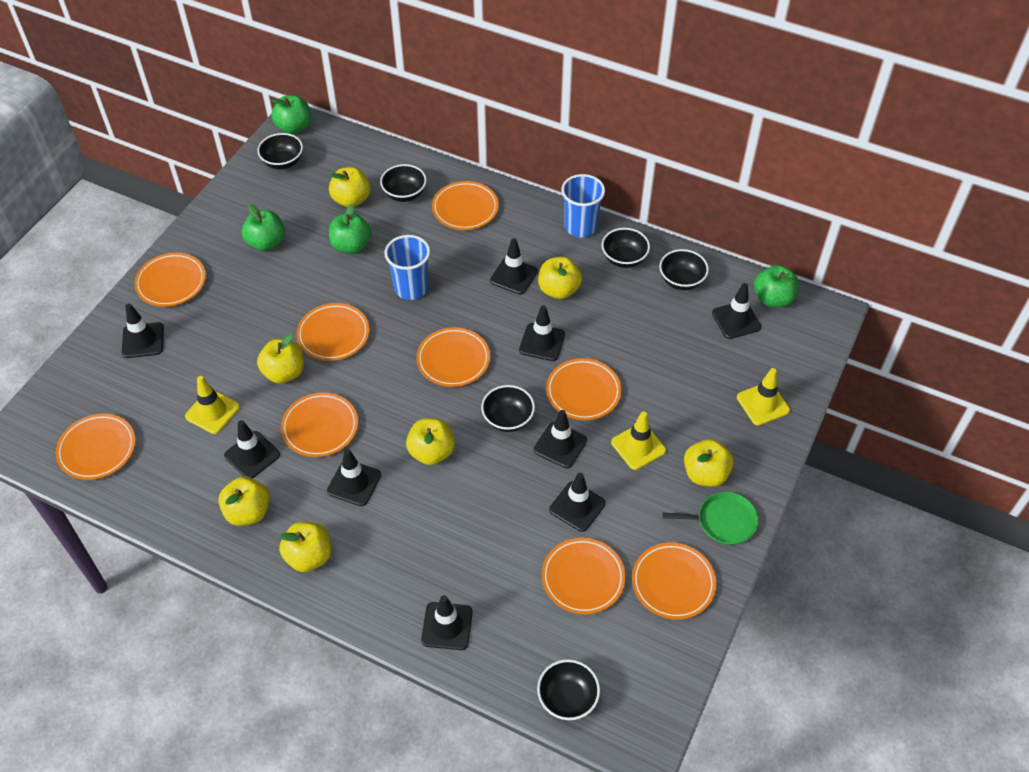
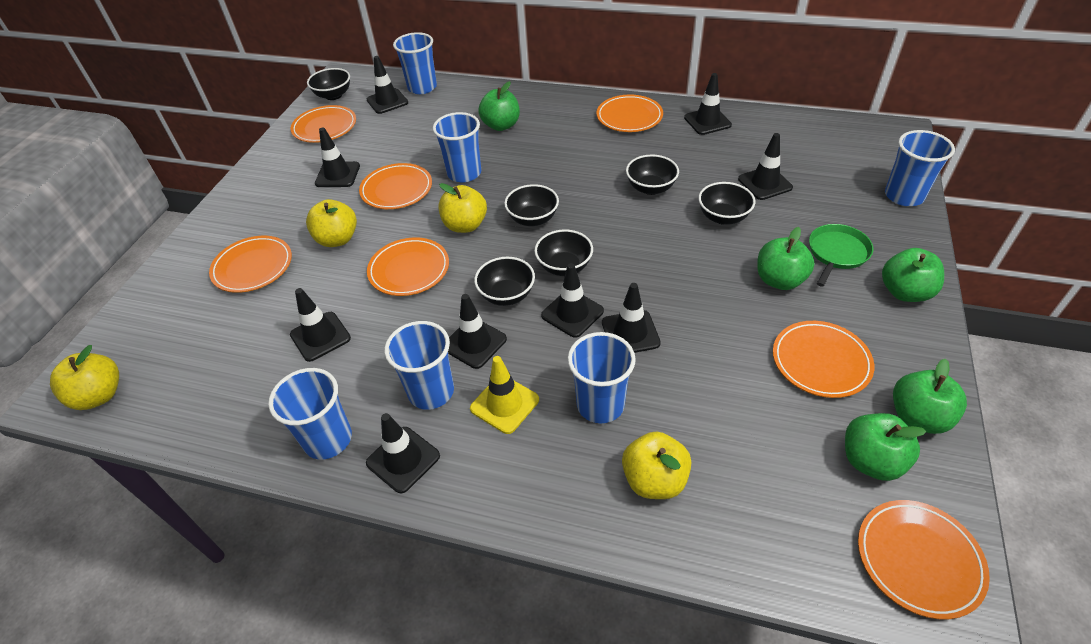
blue cup: [384,235,430,300] [561,174,605,238] = 2 -> [268,368,352,459] [384,321,454,410] [393,32,437,94] [433,112,481,182] [568,332,636,423] [885,130,955,206] = 6
green apple: [242,204,285,251] [272,95,311,134] [329,204,371,254] [754,265,799,308] = 4 -> [478,81,520,131] [757,227,814,290] [845,413,926,481] [882,248,944,302] [893,359,967,434] = 5
orange plate: [56,414,136,480] [134,253,206,307] [281,392,358,457] [297,303,370,361] [417,327,490,387] [432,181,499,230] [542,538,626,614] [546,358,621,420] [632,542,716,620] = 9 -> [209,236,292,293] [291,105,356,143] [359,163,432,209] [367,237,449,296] [596,95,663,132] [773,321,874,398] [858,500,990,619] = 7
yellow apple: [218,477,270,526] [257,334,304,384] [279,522,331,572] [329,167,371,207] [406,418,455,465] [538,257,582,299] [684,439,734,487] = 7 -> [50,345,119,410] [306,199,357,247] [438,183,487,233] [622,432,691,499] = 4
yellow traffic cone: [185,376,240,434] [611,411,666,470] [737,368,790,426] = 3 -> [470,356,539,434] = 1

